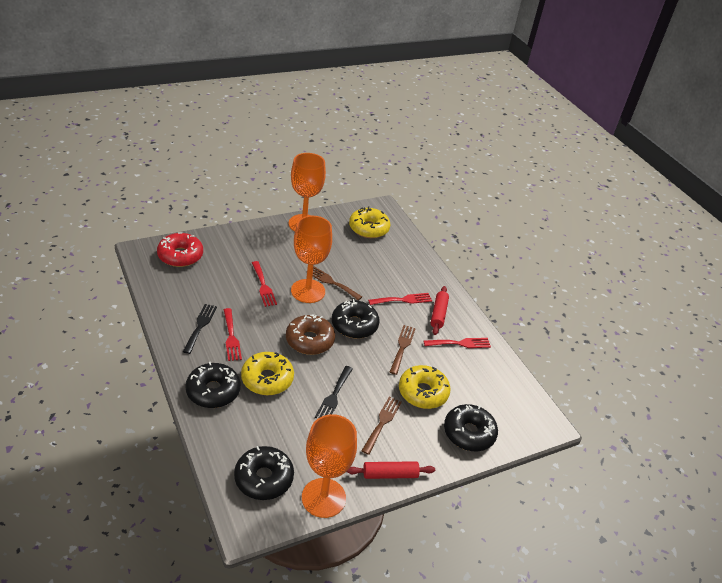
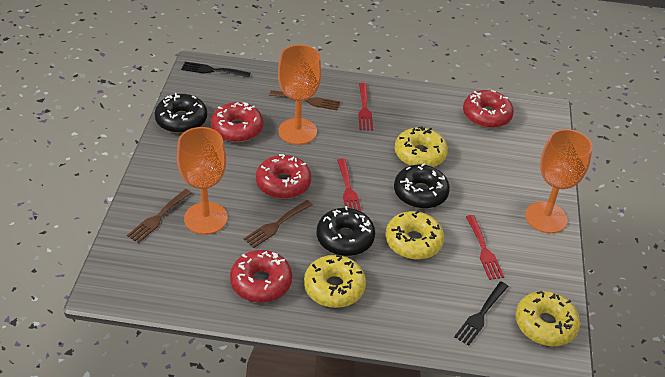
black donut: [185,362,240,408] [234,446,294,500] [332,299,380,339] [444,404,498,451] = 4 -> [155,93,207,133] [317,206,375,256] [394,163,450,209] = 3
brown donut: [286,315,335,355] = 1 -> none = 0
red donut: [157,233,203,267] = 1 -> [211,102,263,142] [230,250,292,303] [256,154,311,199] [463,90,514,128] = 4
red fork: [224,308,242,361] [252,261,277,307] [368,293,432,305] [424,338,491,348] = 4 -> [337,158,362,212] [358,83,373,131] [466,215,504,280] = 3
red rolling pin: [347,461,435,479] [431,286,449,335] = 2 -> none = 0
yellow donut: [241,352,294,395] [349,206,390,238] [399,365,451,409] = 3 -> [304,255,366,308] [385,211,444,260] [395,127,448,167] [516,291,580,346] = 4

